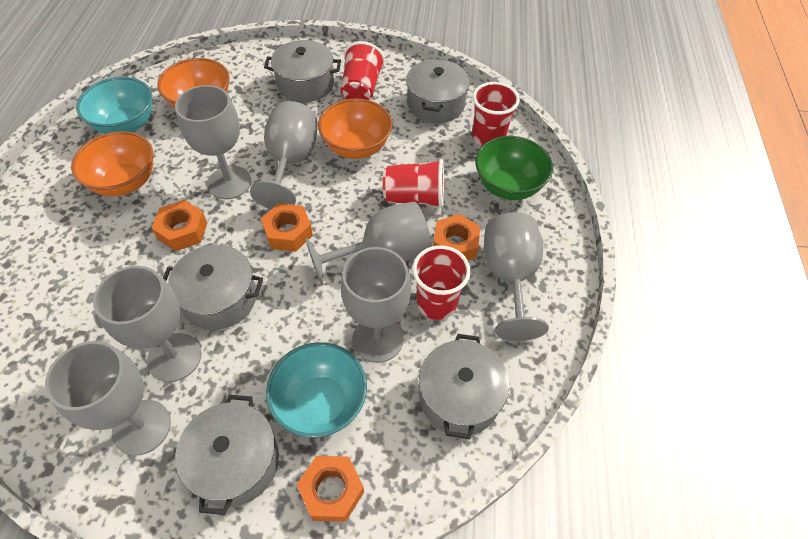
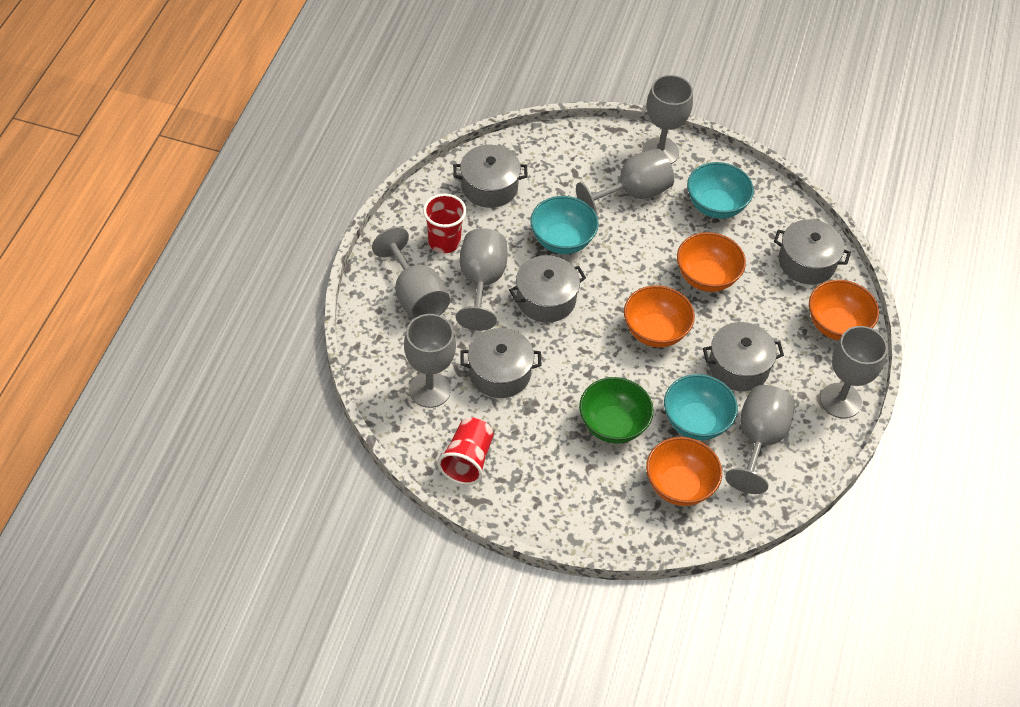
orange bowl: [71,131,153,196] [157,58,230,108] [318,98,392,159] = 3 -> [624,285,695,348] [646,437,722,506] [677,232,746,292] [809,280,879,341] = 4
orange nut: [152,200,207,251] [261,203,313,252] [297,456,364,522] [433,214,480,261] = 4 -> none = 0
red cup: [340,41,385,100] [383,159,444,208] [412,245,471,320] [472,82,520,146] = 4 -> [423,194,467,253] [437,418,494,485] = 2
turquoise bowl: [76,77,152,134] [266,342,367,438] = 2 -> [530,196,599,254] [664,374,738,440] [687,162,754,219] = 3

